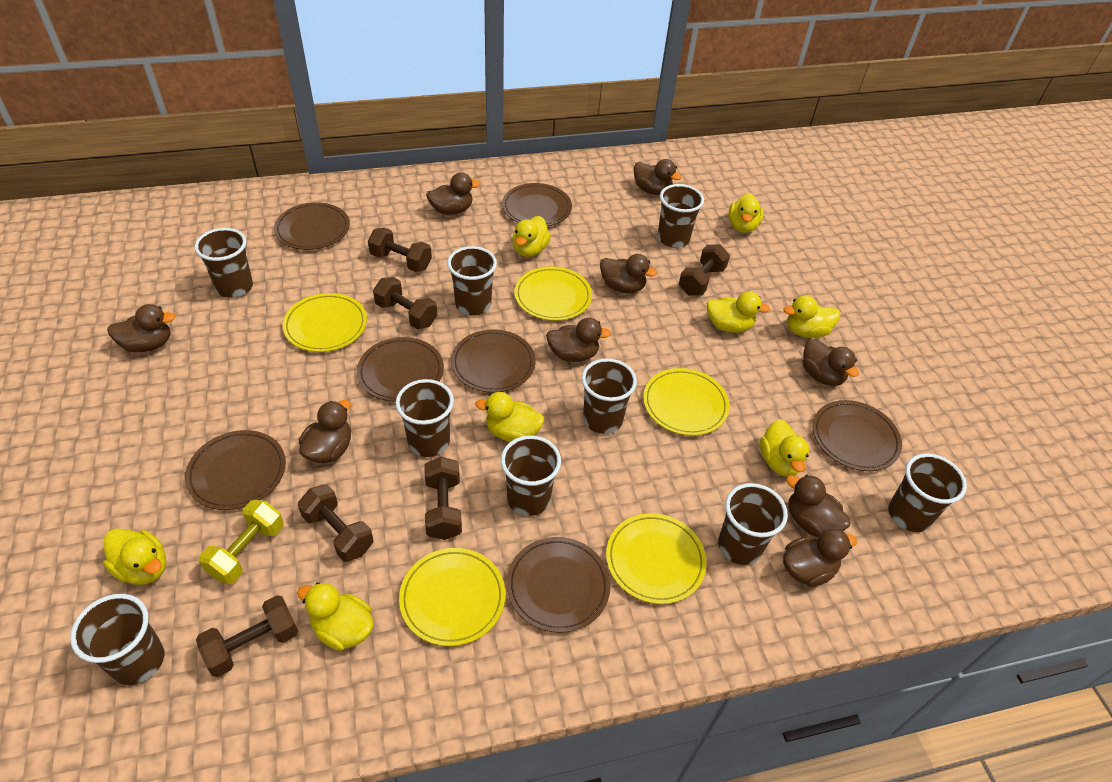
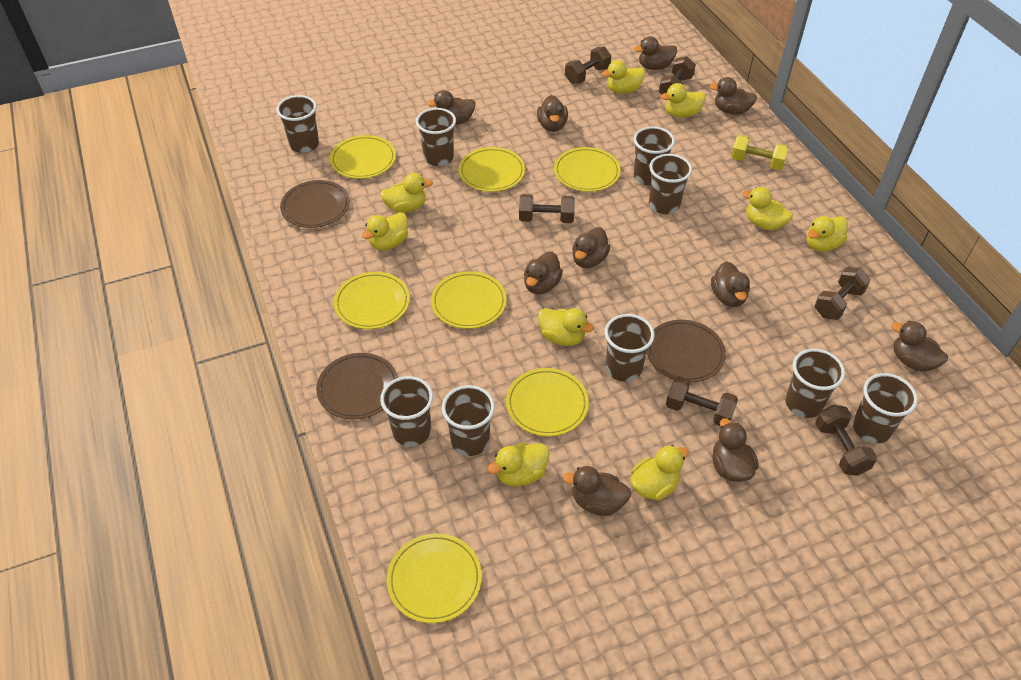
brown duck: [107,304,175,352] [299,400,351,463] [426,172,480,215] [546,318,611,362] [600,254,657,293] [634,159,681,195] [783,528,857,587] [786,475,851,537] [803,339,859,386] = 9 -> [427,90,475,125] [524,251,563,294] [537,95,568,132] [563,466,631,516] [572,227,610,268] [634,36,677,70] [710,77,757,115] [711,261,750,307] [712,418,759,482] [892,321,948,371] = 10
brown plate: [185,430,286,510] [274,202,350,250] [357,337,444,402] [451,329,536,393] [502,183,572,226] [507,537,610,633] [813,400,902,471] = 7 -> [280,180,350,228] [316,353,398,419] [647,320,726,382] = 3
yellow duck: [103,529,166,585] [297,582,373,651] [475,392,544,442] [512,216,551,257] [707,291,770,333] [729,193,764,233] [760,419,809,477] [783,295,840,338] = 8 -> [362,212,408,250] [380,173,433,213] [487,443,550,487] [538,308,594,346] [602,60,645,94] [631,445,689,501] [661,83,706,118] [742,187,793,231] [807,216,848,252] = 9
yellow plate: [282,293,367,352] [399,548,506,646] [514,266,592,321] [606,513,707,604] [643,368,730,436] = 5 -> [330,135,396,179] [334,272,410,329] [387,533,482,623] [431,271,507,329] [459,147,525,192] [506,368,589,436] [554,147,621,192] = 7

